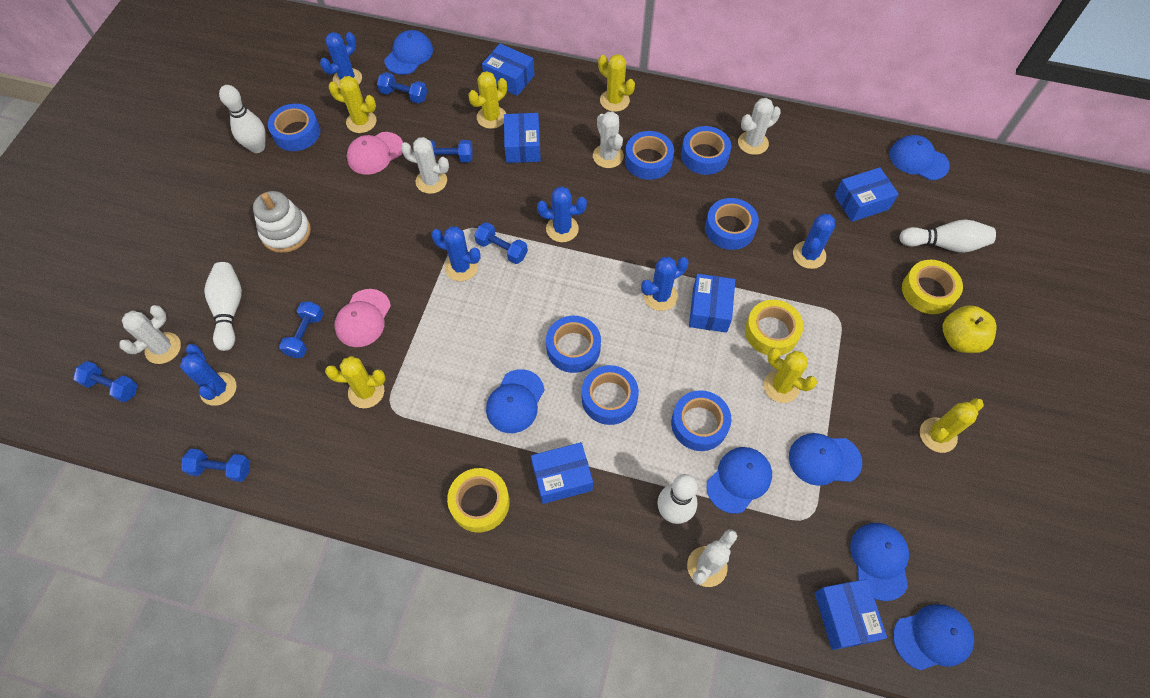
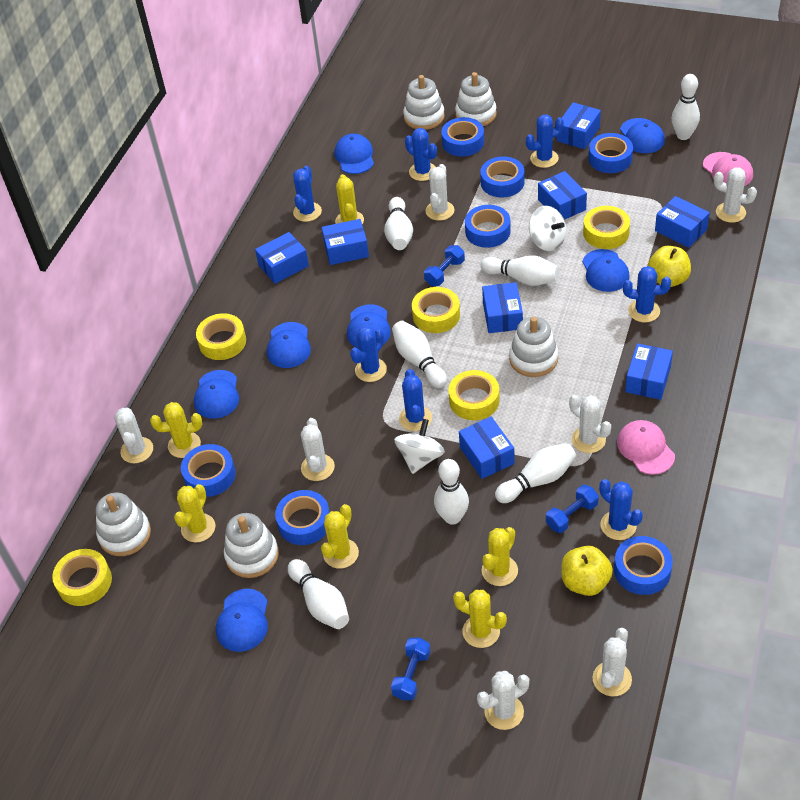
blue box: [482,44,534,96] [504,113,541,163] [531,442,593,504] [689,274,735,333] [815,579,887,650] [834,167,899,222] = 6 -> [255,232,309,284] [321,219,369,265] [459,417,515,479] [482,282,523,333] [538,171,587,220] [557,102,601,149] [625,343,673,400] [655,196,710,248] = 8
blue cactus: [180,344,237,406] [320,32,362,89] [431,227,481,281] [537,186,587,242] [641,257,689,311] [793,214,835,269] = 6 -> [293,166,322,222] [350,326,387,382] [399,369,432,431] [405,128,437,181] [526,114,564,168] [599,479,643,540] [623,266,671,322] = 7
blue dumbbell: [73,361,138,403] [181,449,250,482] [279,301,323,358] [377,72,427,104] [429,140,473,162] [474,222,528,264] = 6 -> [391,637,431,700] [424,245,465,286] [546,485,599,533] = 3
white bowling pin: [204,262,242,351] [219,85,266,153] [658,474,698,524] [899,219,996,253] = 4 -> [288,559,349,629] [384,197,413,250] [392,321,447,388] [434,459,469,525] [481,255,559,286] [495,443,576,503] [672,74,700,140] = 7
white cactus: [119,305,181,364] [401,137,449,194] [593,111,624,168] [687,529,737,587] [738,98,781,155] = 5 -> [114,407,153,463] [301,418,335,481] [426,164,455,221] [477,671,529,730] [569,395,611,453] [592,628,632,696] [714,168,757,223] = 7
white spinning top: none = 0 -> [394,419,445,474] [529,206,566,251] = 2
white stacking toy: [253,191,311,253] = 1 -> [96,493,151,556] [224,513,279,578] [403,75,445,130] [455,72,497,126] [509,317,558,377] = 5
yellow apple: [943,305,996,353] = 1 -> [562,546,613,596] [648,246,691,287] = 2
yellow tape: [447,468,510,533] [745,300,803,356] [902,260,963,314] = 3 -> [52,549,112,606] [196,313,246,360] [412,287,460,333] [448,370,500,420] [583,206,630,249] = 5

